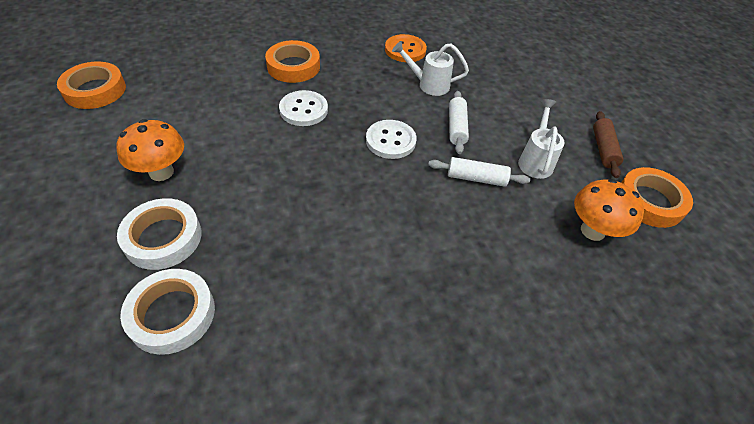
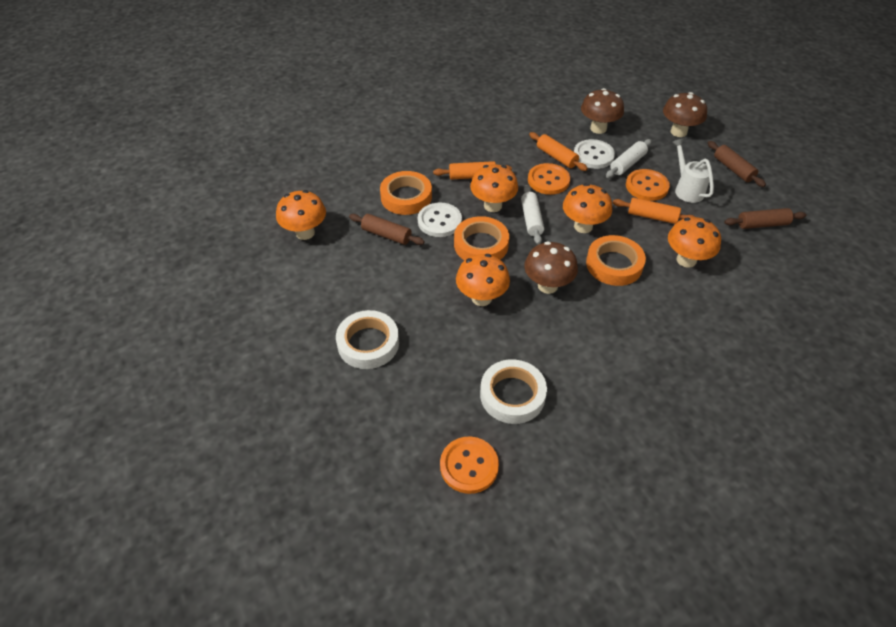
brown mushroom: none = 0 -> [524,241,578,294] [581,88,624,134] [663,92,707,137] = 3
brown rolling pin: [593,111,623,178] = 1 -> [349,214,425,245] [708,141,766,187] [724,208,807,229] = 3
orange button: [385,34,427,62] = 1 -> [440,437,499,494] [528,163,570,195] [626,169,670,201] = 3
orange mushroom: [116,119,184,181] [574,179,644,241] = 2 -> [276,190,326,240] [456,254,510,306] [470,164,518,212] [563,183,612,233] [668,217,721,268] = 5
orange rolling pin: none = 0 -> [433,161,512,180] [529,132,588,171] [613,197,695,224] = 3
white watering can: [392,41,469,96] [518,99,565,179] = 2 -> [672,138,714,203] = 1

